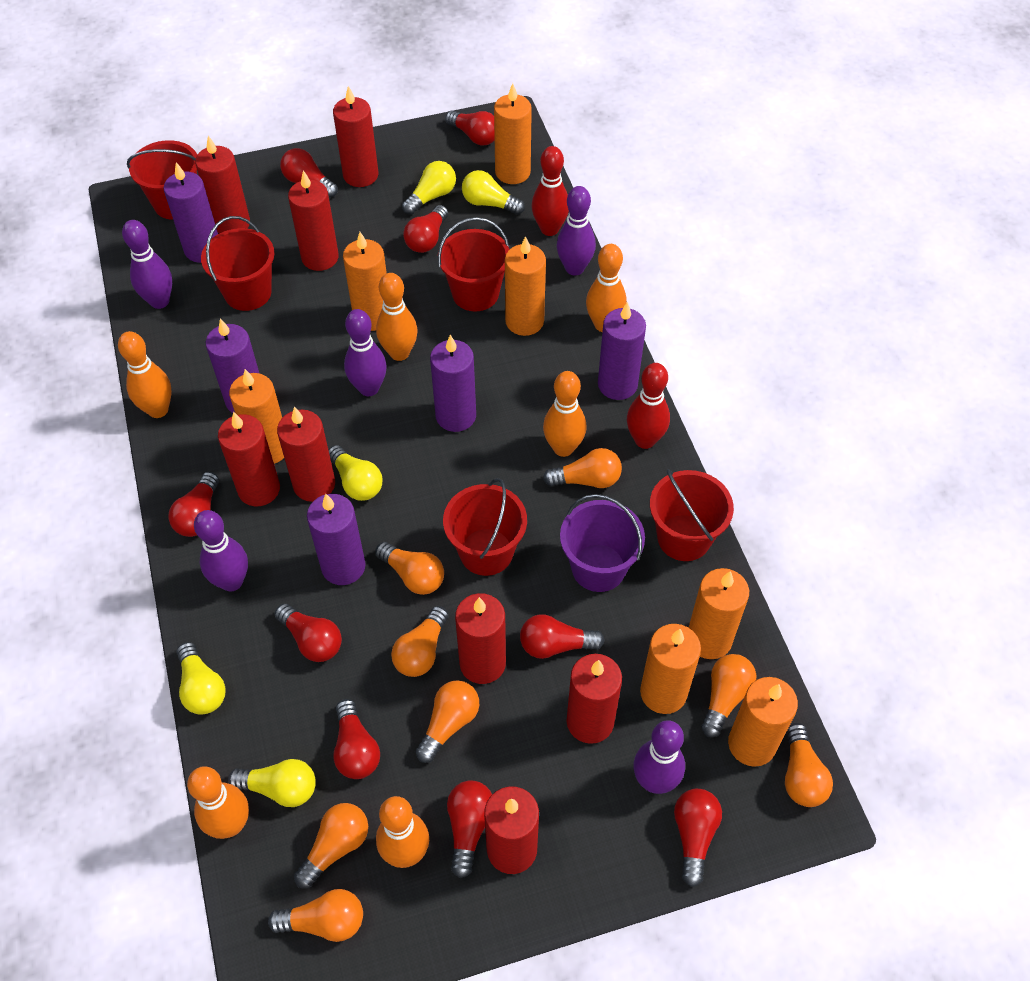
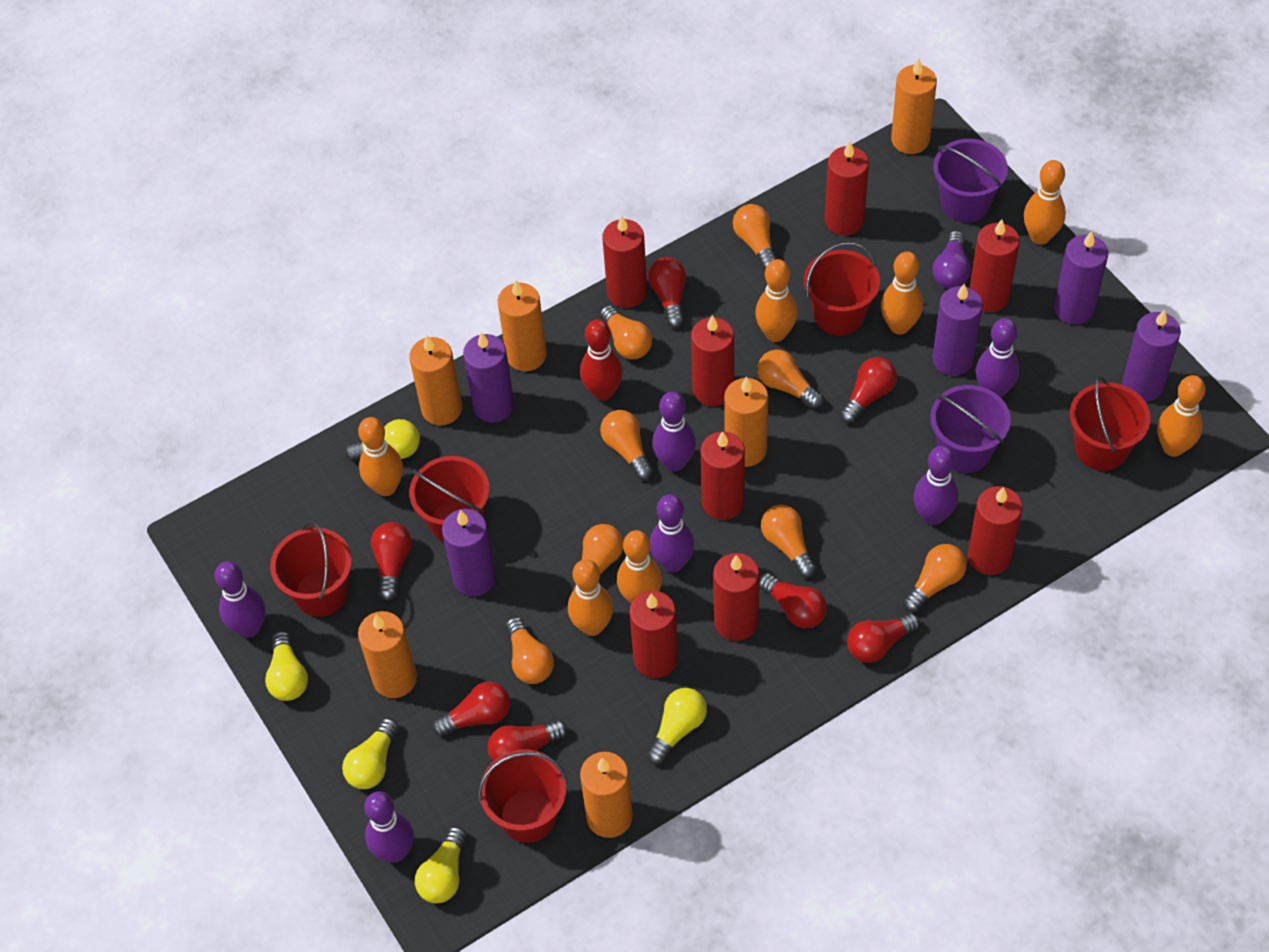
orange bowling pin: [118,331,172,418] [187,766,249,839] [376,273,418,361] [376,796,429,868] [543,371,587,457] [586,244,627,332] = 6 -> [358,417,403,496] [568,559,613,636] [617,530,662,603] [755,259,798,342] [881,252,923,335] [1024,160,1066,245] [1157,375,1206,457] = 7
orange candle: [229,369,284,464] [343,232,387,331] [494,83,532,184] [505,236,546,336] [640,624,701,714] [688,568,749,659] [728,677,798,767] = 7 -> [358,611,417,698] [409,335,462,425] [498,280,547,371] [580,752,633,838] [724,377,768,467] [891,59,937,154] = 6
purple bowling pin: [122,220,172,309] [194,510,248,591] [344,309,387,396] [556,186,596,276] [633,720,685,794] = 5 -> [215,561,266,638] [364,791,414,863] [650,494,694,572] [652,392,696,472] [914,446,958,525] [976,318,1019,398] = 6
purple bucket: [560,494,645,592] = 1 -> [930,385,1011,473] [933,139,1008,223] = 2
purple light bulb: none = 0 -> [933,231,971,289] = 1
red bowling pin: [531,146,569,236] [627,363,670,449] = 2 -> [580,319,623,401] = 1
red light bulb: [168,472,219,537] [274,603,342,662] [280,148,338,198] [333,699,380,779] [403,205,448,253] [445,110,495,146] [447,780,492,878] [520,614,605,659] [674,789,722,887] = 9 -> [371,522,412,601] [432,681,510,736] [488,720,567,761] [648,257,686,328] [759,573,827,629] [840,357,897,423] [847,613,919,663] = 7

